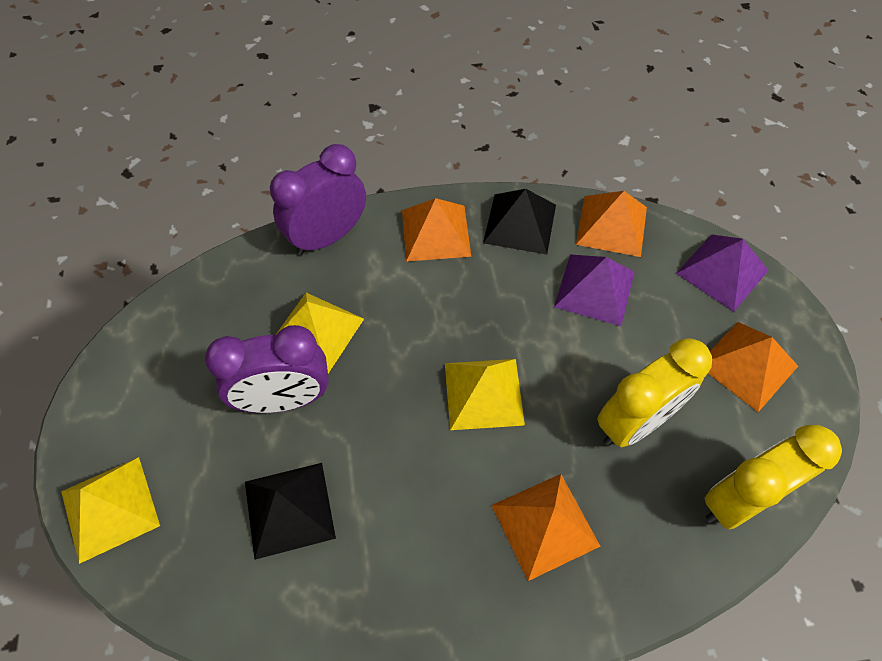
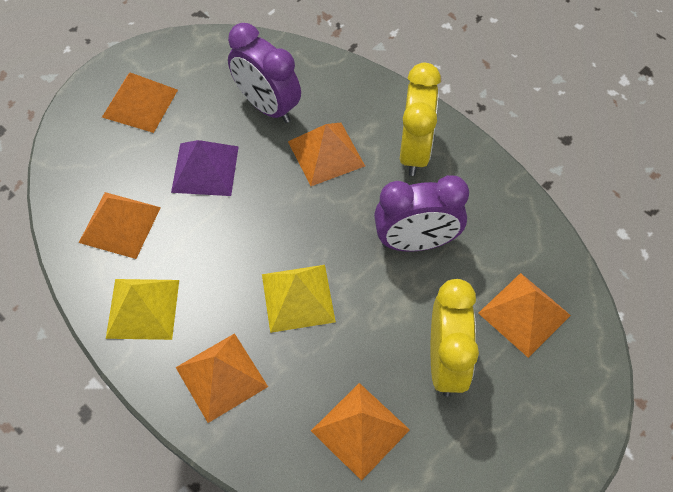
black pyramid: [245,463,336,560] [483,189,556,255] = 2 -> none = 0
orange pyramid: [402,198,471,262] [491,474,601,581] [576,191,647,257] [708,322,798,412] = 4 -> [79,192,161,259] [102,72,178,133] [176,333,268,423] [288,122,365,186] [311,383,410,481] [478,273,571,358] = 6
purple pyramid: [554,254,635,326] [676,234,769,312] = 2 -> [171,140,239,196] = 1
yellow pyramid: [61,457,160,564] [276,293,364,373] [445,359,525,430] = 3 -> [106,279,179,340] [262,265,336,333] = 2

